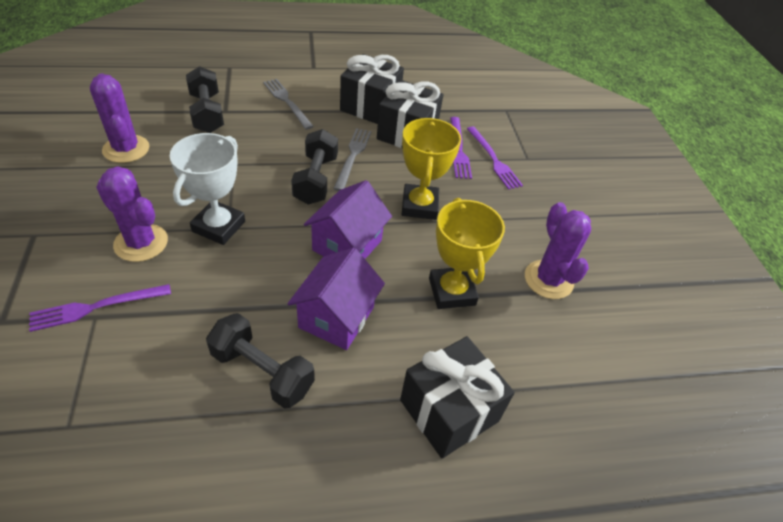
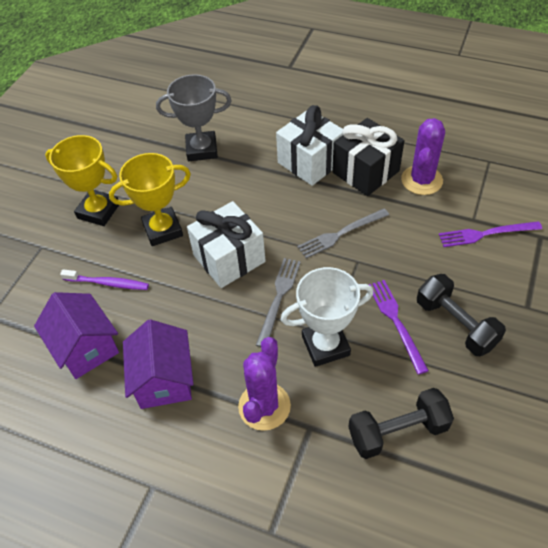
black dumbbell: [186,66,224,133] [206,313,315,409] [291,129,338,204] = 3 -> [348,388,454,459] [417,274,506,356] = 2
black gift: [340,54,404,124] [377,80,444,148] [400,336,515,458] = 3 -> [332,118,404,196] = 1
grey trophy: none = 0 -> [156,74,232,161] = 1
purple cactus: [90,73,149,163] [96,166,168,262] [525,202,591,299] = 3 -> [238,337,291,431] [401,118,445,195] = 2
purple fork: [29,284,171,332] [450,117,472,179] [467,126,523,190] = 3 -> [369,280,429,375] [439,221,542,247] = 2
purple toothbrush: none = 0 -> [60,269,149,290] = 1
white gift: none = 0 -> [187,201,266,288] [276,105,343,186] = 2

